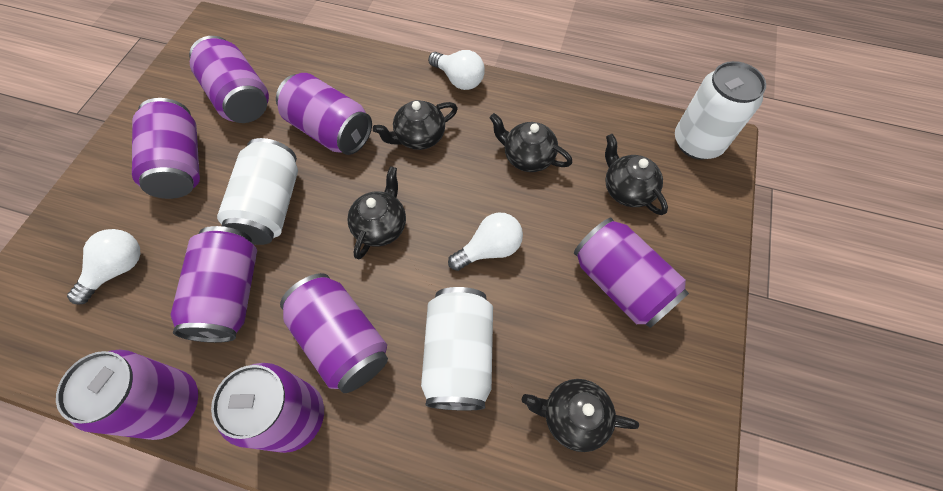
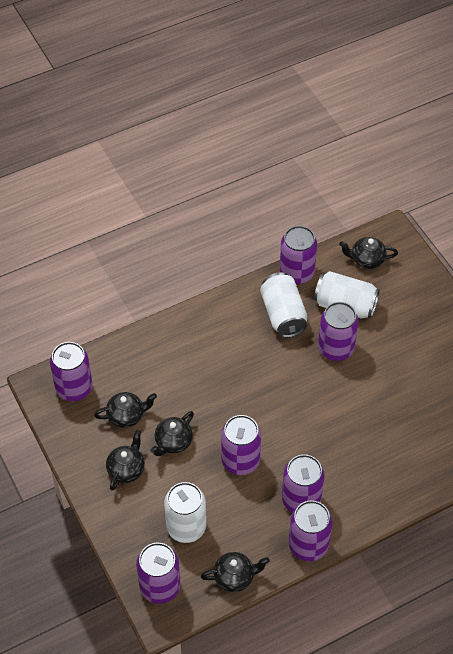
purple can: [56,350,198,440] [132,98,200,199] [171,226,257,343] [189,36,269,123] [211,363,324,453] [276,73,372,155] [280,273,388,393] [574,218,689,328] = 8 -> [50,342,93,401] [136,543,181,604] [221,415,261,475] [279,226,317,284] [282,454,325,512] [288,500,332,561] [318,302,359,361] = 7
white light bulb: [67,229,141,305] [428,50,485,90] [448,212,523,271] = 3 -> none = 0

